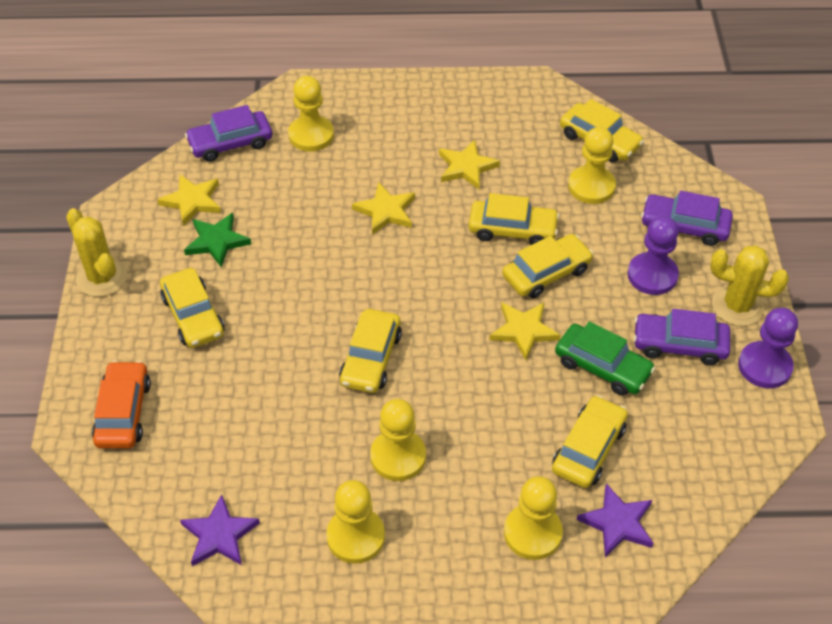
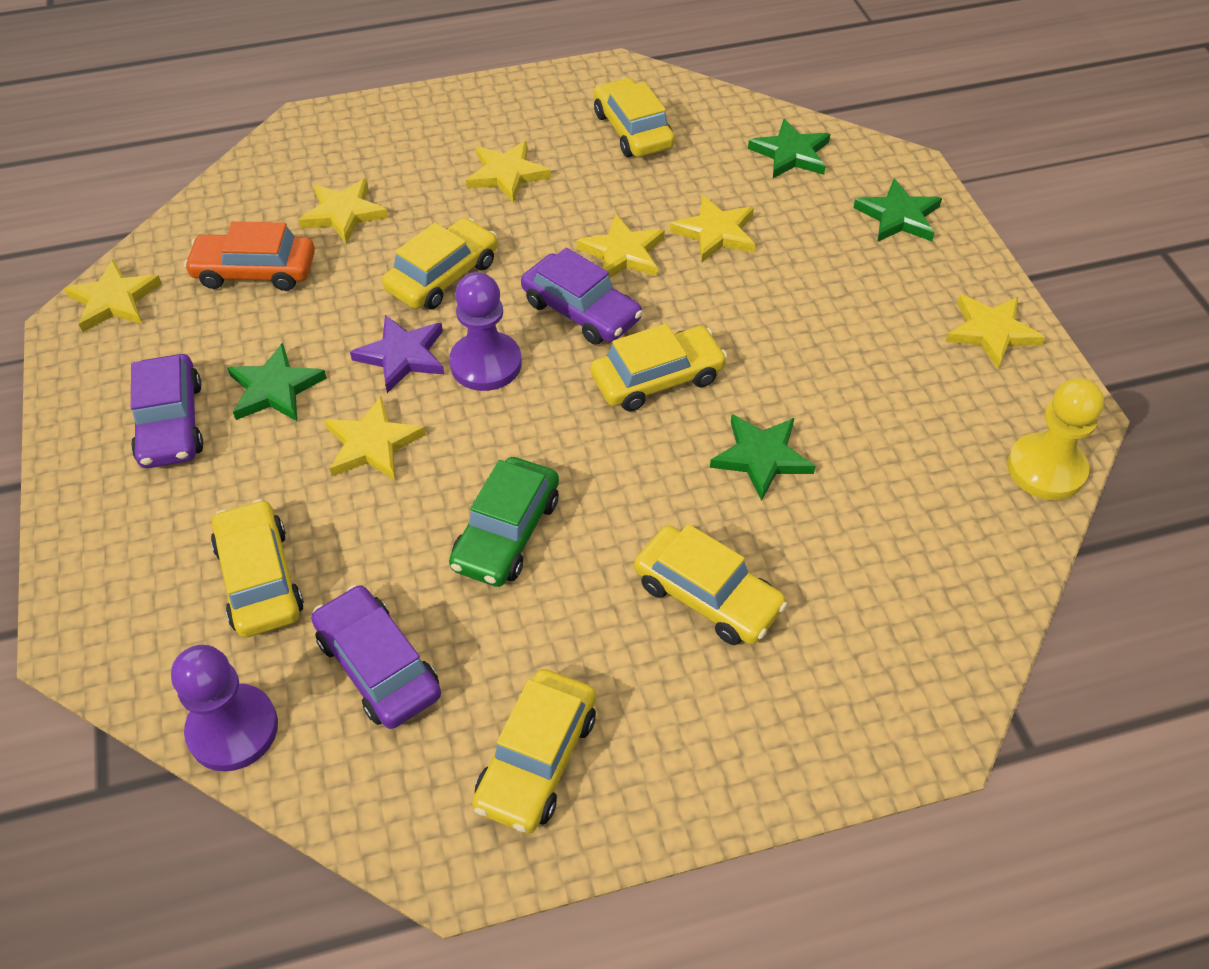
green star: [184,213,251,268] = 1 -> [227,343,327,421] [710,414,815,501] [748,119,830,178] [853,179,942,242] = 4
purple star: [180,494,260,566] [577,483,653,557] = 2 -> [350,315,445,393] = 1
yellow cactus: [66,208,127,297] [710,245,789,326] = 2 -> none = 0
yellow pawn: [288,76,334,152] [326,480,385,564] [370,399,426,481] [504,476,563,560] [568,127,616,204] = 5 -> [1007,378,1104,500] = 1
yellow star: [157,175,221,226] [352,182,415,235] [439,140,500,189] [489,303,561,360] = 4 -> [64,260,162,332] [298,178,388,244] [324,396,426,480] [466,141,551,203] [577,214,665,278] [670,195,755,263] [945,294,1045,369] = 7

